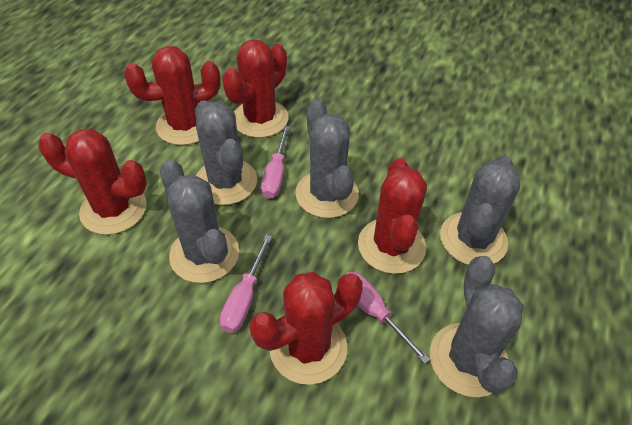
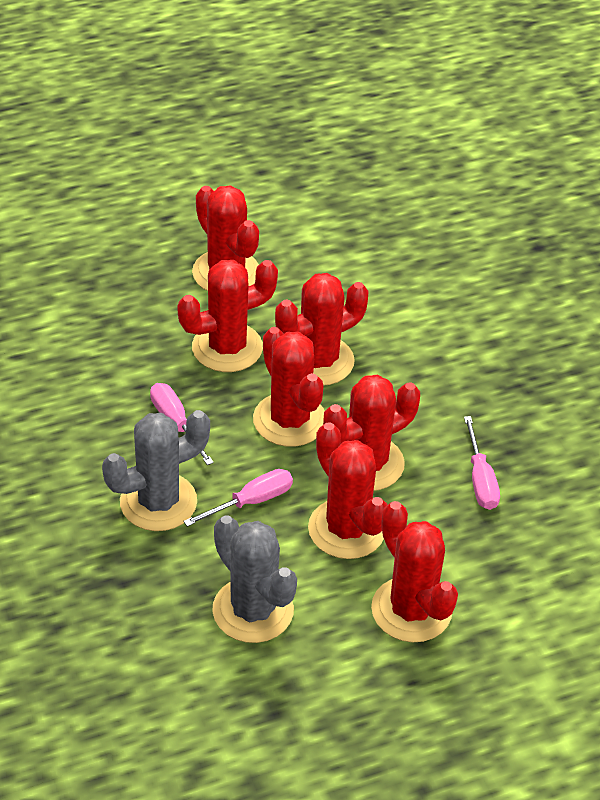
grey cactus: [160,159,239,283] [195,100,257,205] [295,99,359,218] [430,256,524,397] [440,156,520,265] = 5 -> [102,410,210,531] [212,515,297,643] = 2
red cactus: [38,128,147,235] [124,46,220,145] [222,39,288,138] [250,272,363,385] [358,158,427,274] = 5 -> [177,260,278,372] [192,185,259,291] [253,327,324,447] [275,273,369,386] [308,422,387,559] [323,374,420,491] [371,501,458,642] = 7

